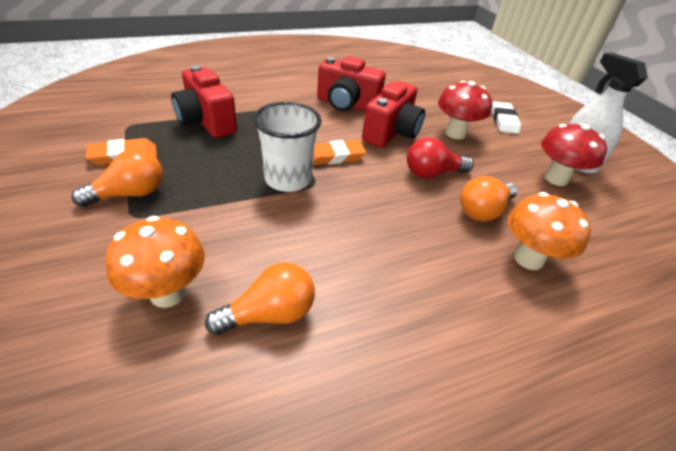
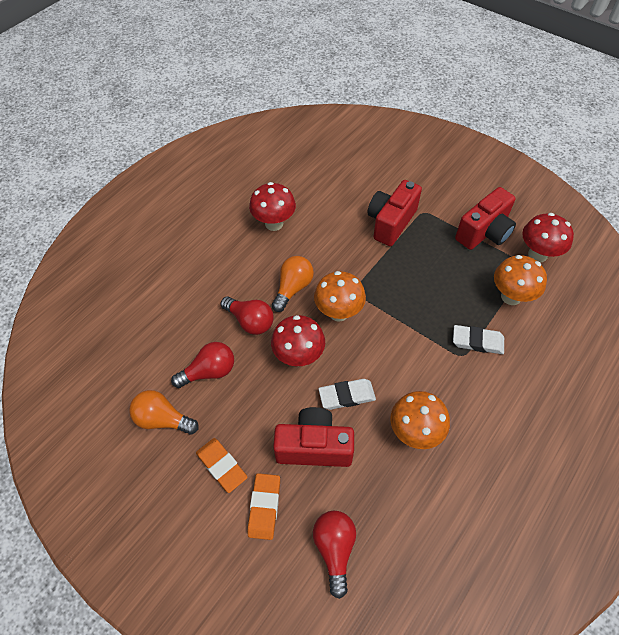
orange light bulb: [72,149,163,207] [205,262,315,335] [460,176,517,222] = 3 -> [129,390,199,435] [272,256,314,312] = 2
orange mushroom: [106,216,205,308] [508,192,591,270] = 2 -> [314,271,366,322] [390,391,450,449] [494,255,547,305] = 3
red light bulb: [407,137,474,179] = 1 -> [171,342,234,388] [221,296,274,335] [313,511,356,599] = 3
red mushroom: [438,81,492,139] [541,123,607,186] = 2 -> [249,182,296,231] [271,315,325,366] [522,213,574,262] = 3
white cup: [254,102,322,192] = 1 -> none = 0
white eraser: [492,101,521,134] = 1 -> [318,379,376,410] [453,325,504,354] = 2
white spray bottle: [569,53,648,174] = 1 -> none = 0

